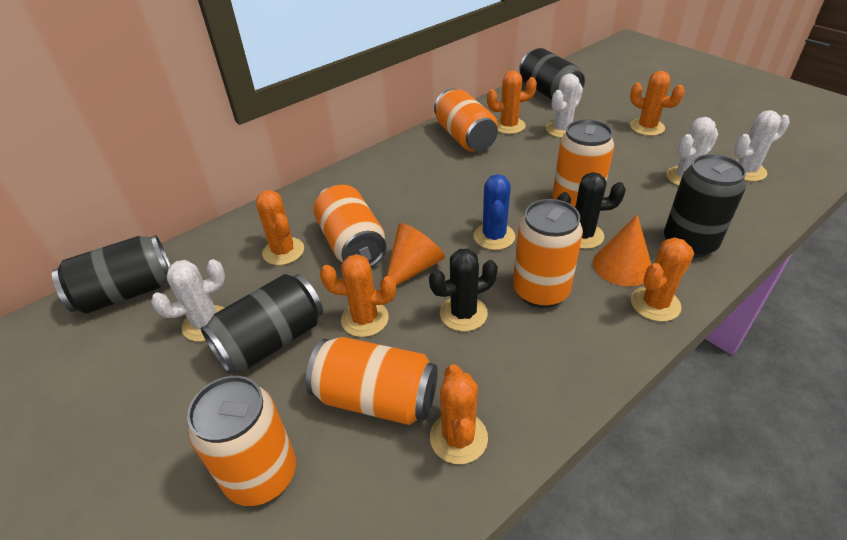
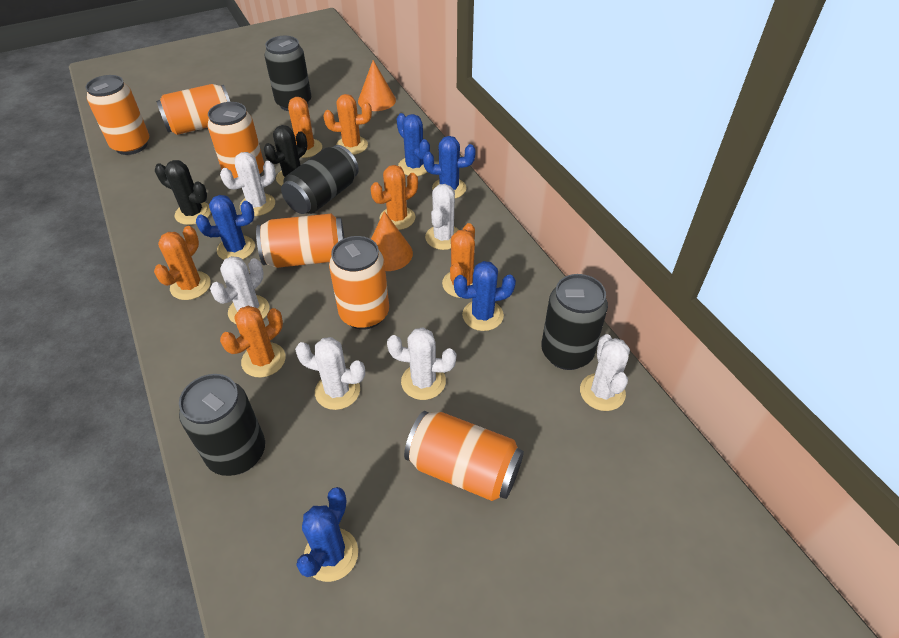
blue cactus: [473,174,515,250] = 1 -> [196,195,255,260] [296,487,358,582] [397,113,430,176] [423,136,476,199] [454,261,516,331] = 5
white cactus: [151,259,225,342] [546,74,583,138] [666,117,718,186] [734,110,790,181] = 4 -> [210,256,269,324] [220,152,276,216] [295,337,365,410] [387,327,456,400] [425,184,459,250] [580,334,630,411] = 6

